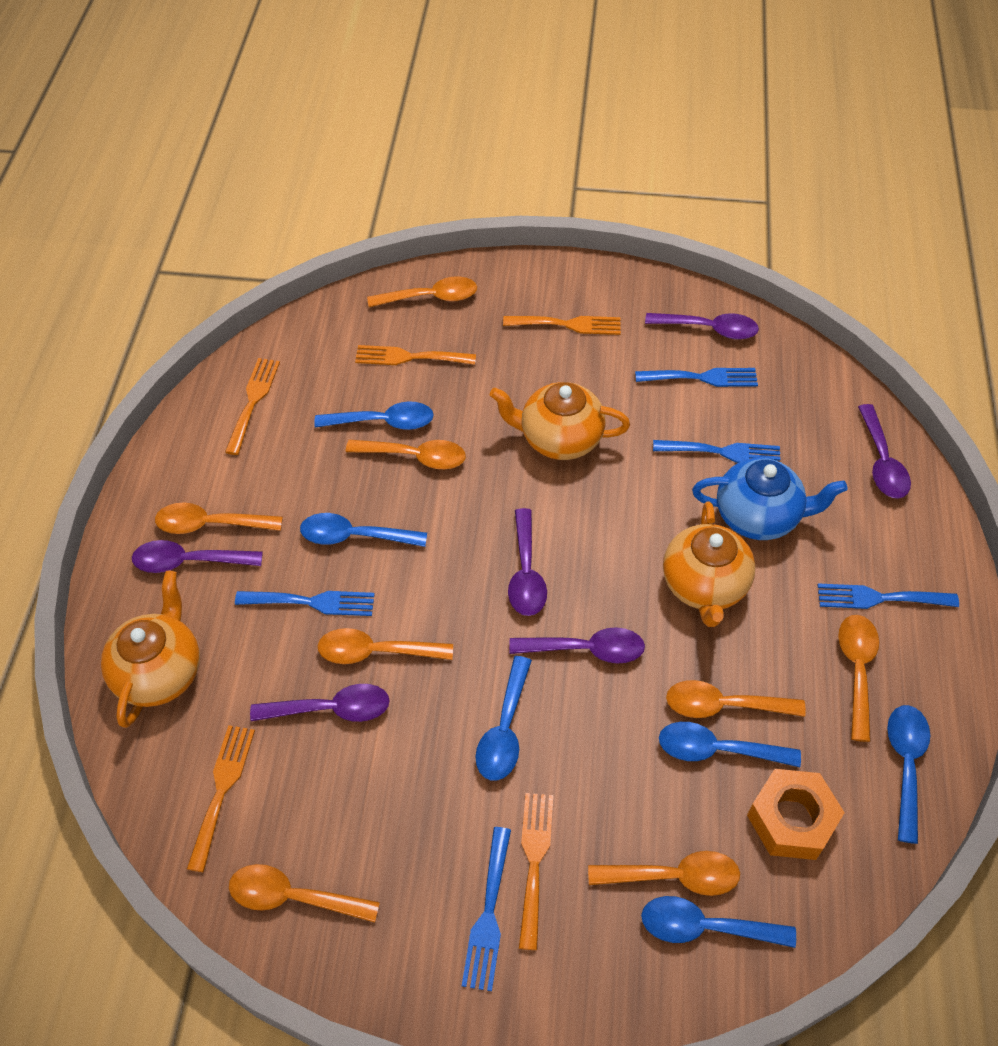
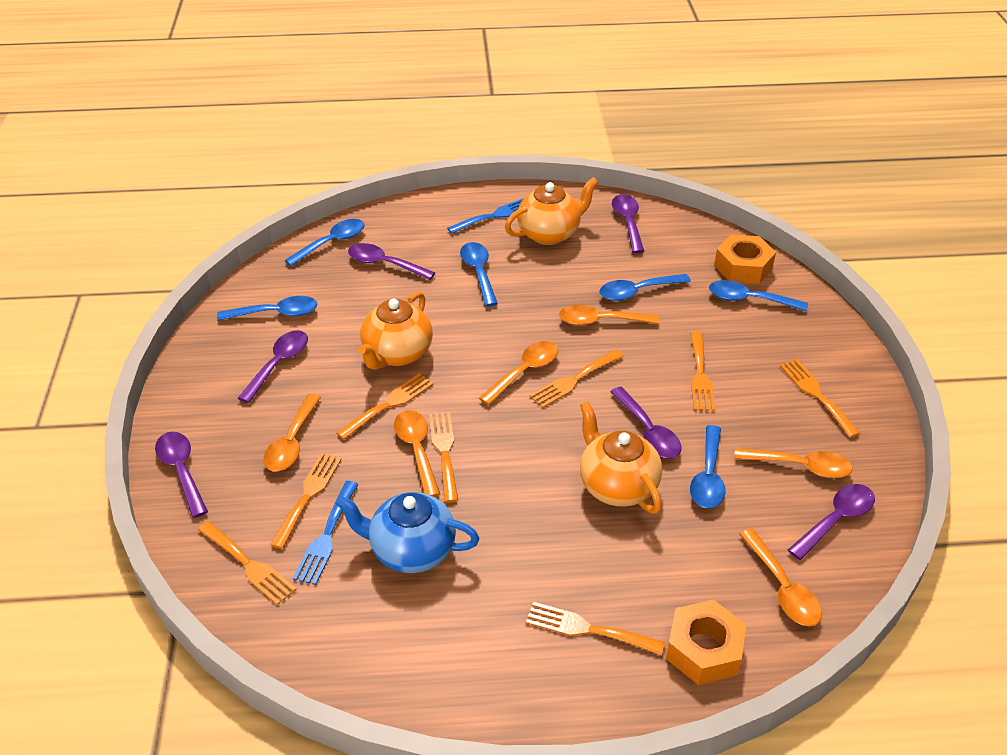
blue fork: [235,591,375,616] [462,827,511,991] [635,368,758,387] [653,440,780,463] [818,583,959,609] = 5 -> [293,481,359,585] [447,198,524,234] = 2
orange fork: [187,725,255,872] [225,358,280,455] [355,345,476,365] [503,316,621,335] [519,793,553,950] = 5 -> [198,521,297,605] [270,453,342,549] [336,373,433,440] [429,412,458,503] [526,602,665,655] [529,349,624,408] [690,331,715,411] [780,359,860,438] = 8
orange nut: [747,769,845,860] = 1 -> [666,600,746,685] [714,234,776,284] = 2
orange spoon: [155,503,283,534] [229,864,380,923] [317,628,453,664] [346,440,466,469] [367,277,477,307] [588,851,740,896] [666,680,806,718] [838,615,879,742] = 8 -> [263,394,321,472] [394,410,440,497] [479,341,559,405] [559,305,659,326] [734,448,853,478] [740,529,822,626] = 6

